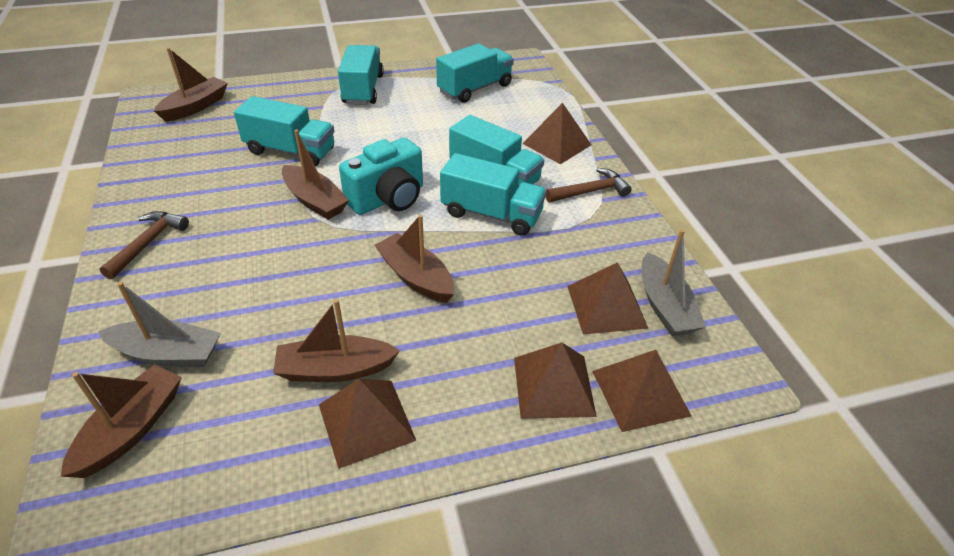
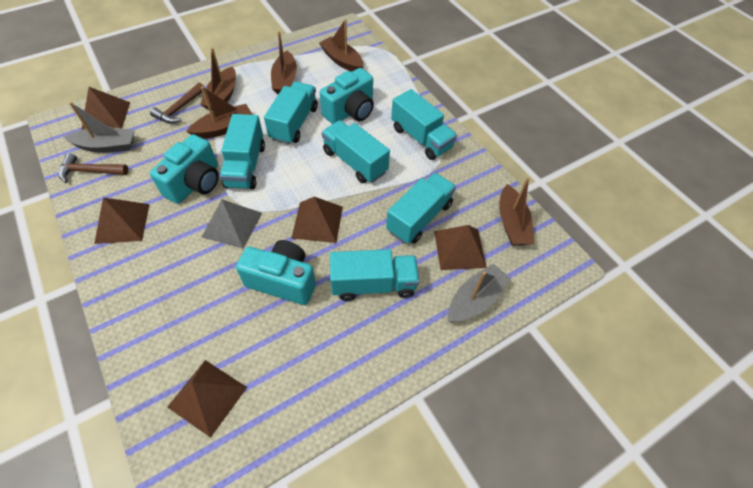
grey pyramid: none = 0 -> [202,199,262,249] = 1
turquoise camera: [339,137,423,215] = 1 -> [150,134,219,204] [236,240,316,305] [320,68,374,124] = 3
turquoise truck: [234,96,334,166] [338,45,384,105] [436,43,514,103] [440,153,547,236] [449,115,544,186] = 5 -> [220,114,265,189] [264,82,318,145] [321,120,390,183] [330,249,419,301] [386,173,456,244] [391,89,457,160] = 6

